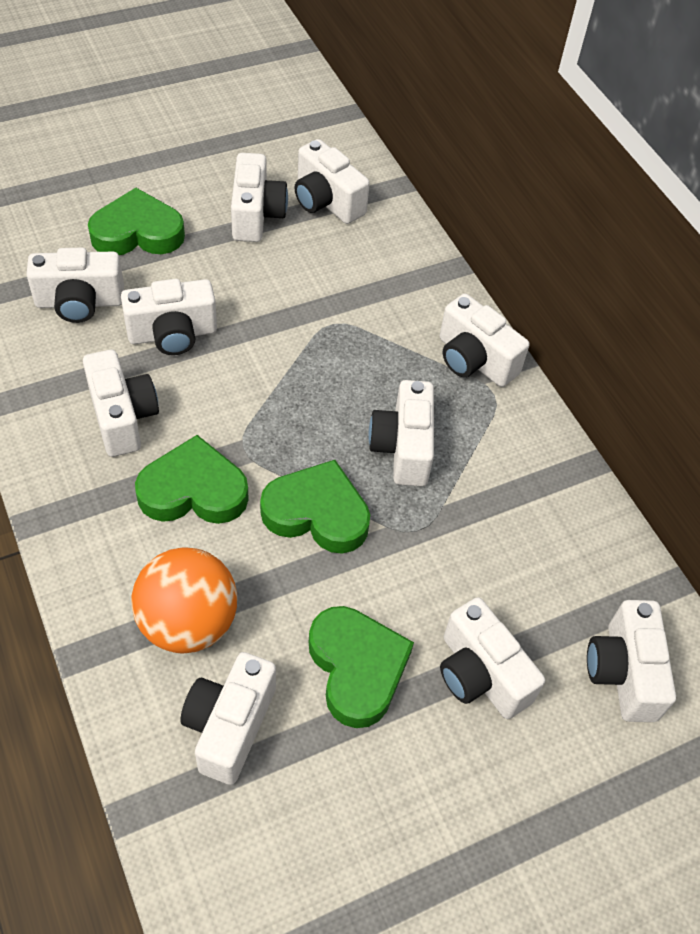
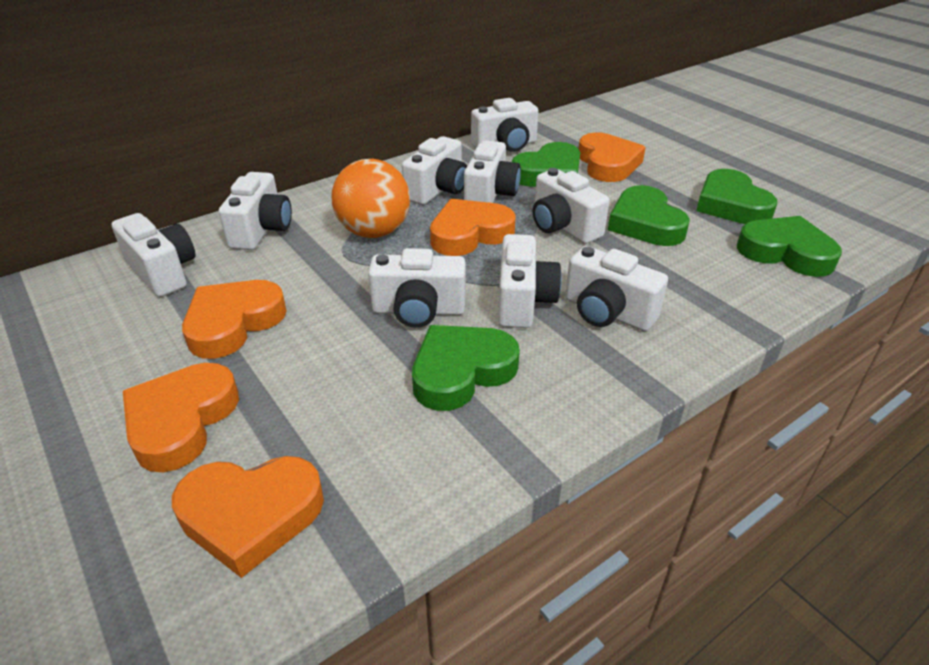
green heart: [88,188,185,255] [135,435,249,524] [260,460,370,554] [309,606,414,728] = 4 -> [412,325,520,411] [512,142,580,187] [608,185,690,246] [696,169,777,224] [737,216,842,277] = 5
orange heart: none = 0 -> [123,363,239,472] [172,456,324,578] [182,280,287,359] [430,199,516,256] [579,132,646,182] = 5
white camera: [26,248,124,323] [83,350,159,457] [121,279,217,355] [180,652,276,785] [231,153,288,242] [294,139,370,224] [368,380,434,487] [440,294,529,387] [440,597,545,719] [587,600,676,722] = 10 -> [112,213,195,297] [219,172,292,250] [368,248,466,328] [402,136,467,205] [464,140,521,203] [471,98,539,152] [498,234,562,328] [533,168,610,244] [565,246,668,331] = 9

